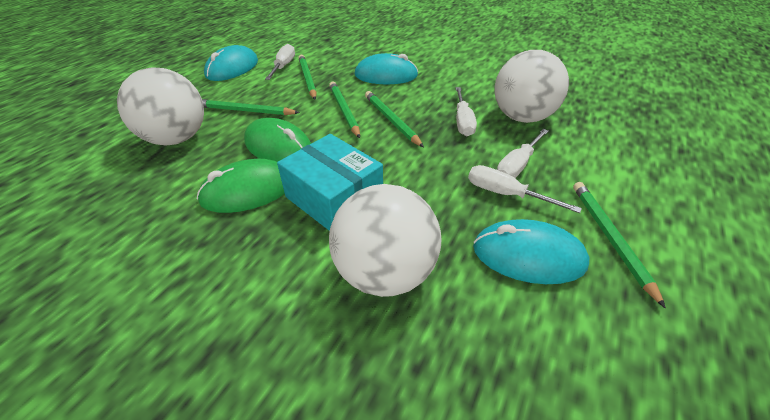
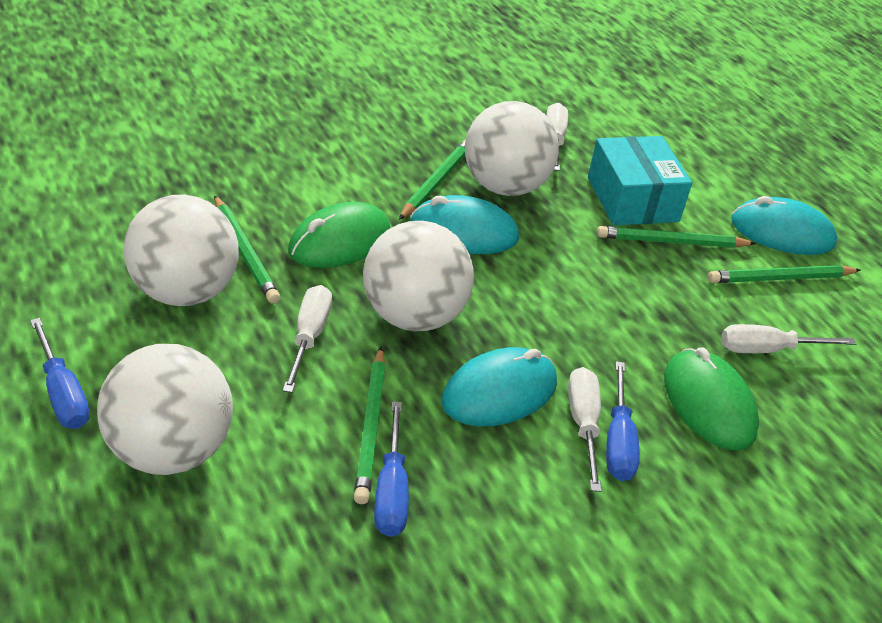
blue screwdriver: none = 0 -> [30,318,90,429] [374,401,409,537] [606,361,640,481] = 3
white ball: [117,67,204,145] [329,184,441,297] [495,50,569,123] = 3 -> [97,344,233,475] [123,195,239,306] [363,221,474,331] [465,101,559,196] = 4

